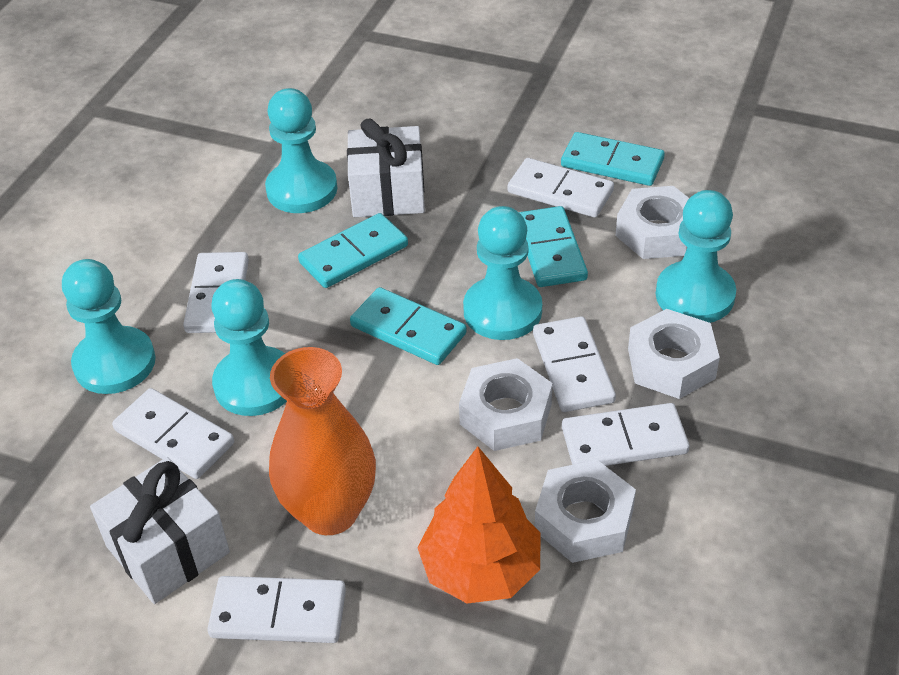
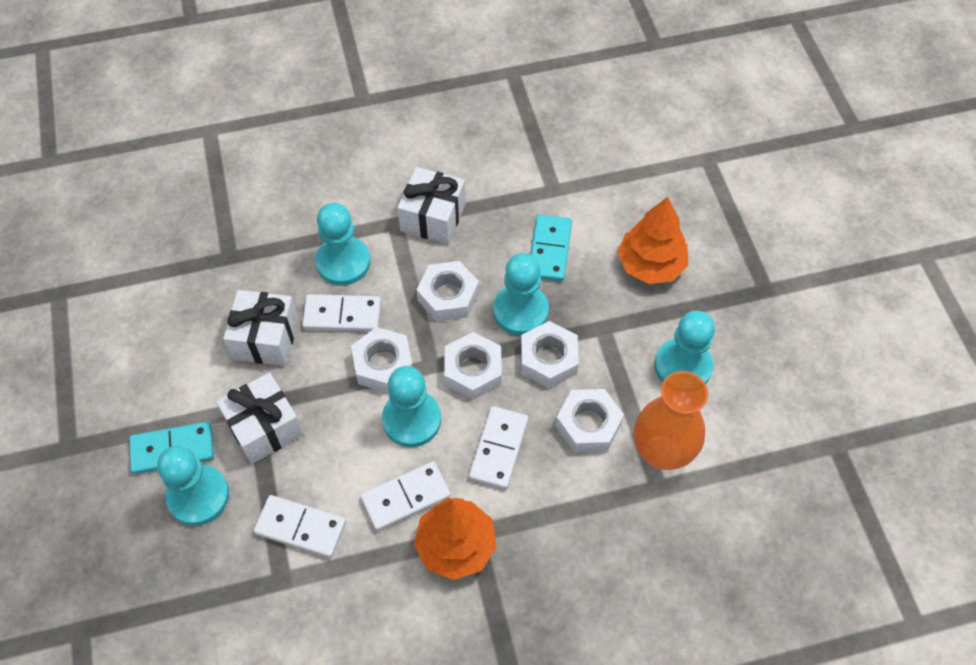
orange tree: [417,446,540,603] = 1 -> [414,498,497,580] [617,197,689,284] = 2
turquoise domino: [298,213,408,288] [350,287,467,365] [519,206,588,287] [561,132,665,186] = 4 -> [129,422,214,474] [531,214,572,282] = 2
white domino: [112,388,234,479] [183,252,249,333] [207,576,346,643] [508,158,614,218] [533,316,616,412] [562,403,689,466] = 6 -> [254,495,346,558] [302,294,381,332] [360,461,451,531] [469,406,528,489] = 4
white gift: [90,457,230,604] [347,118,425,217] = 2 -> [216,372,304,464] [223,290,298,366] [397,167,466,244] = 3
white nut: [459,358,553,451] [535,460,636,563] [616,186,689,259] [628,309,720,399] = 4 -> [351,327,413,393] [416,261,479,322] [444,332,502,400] [521,321,579,388] [555,389,624,452] = 5

